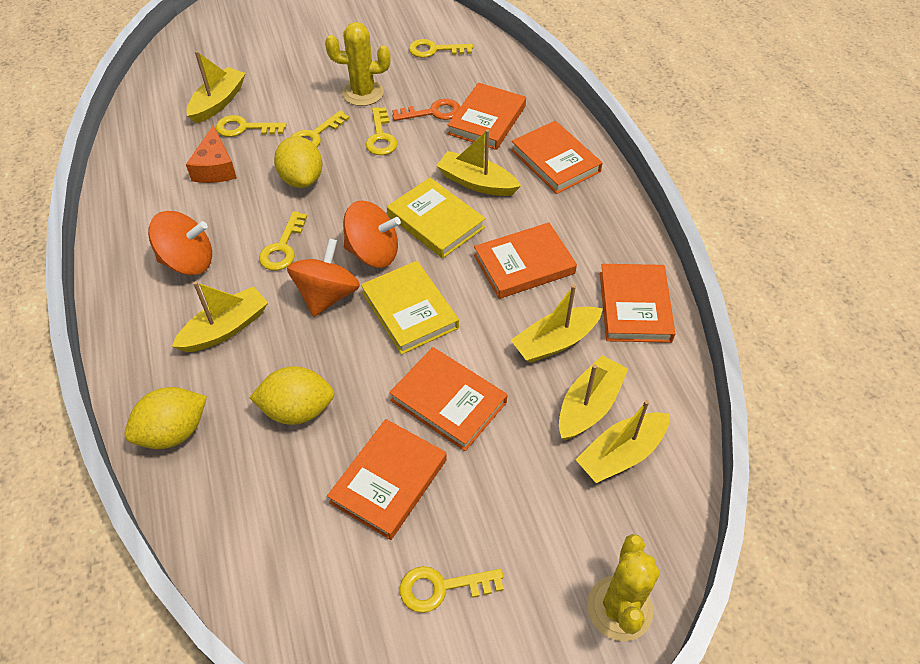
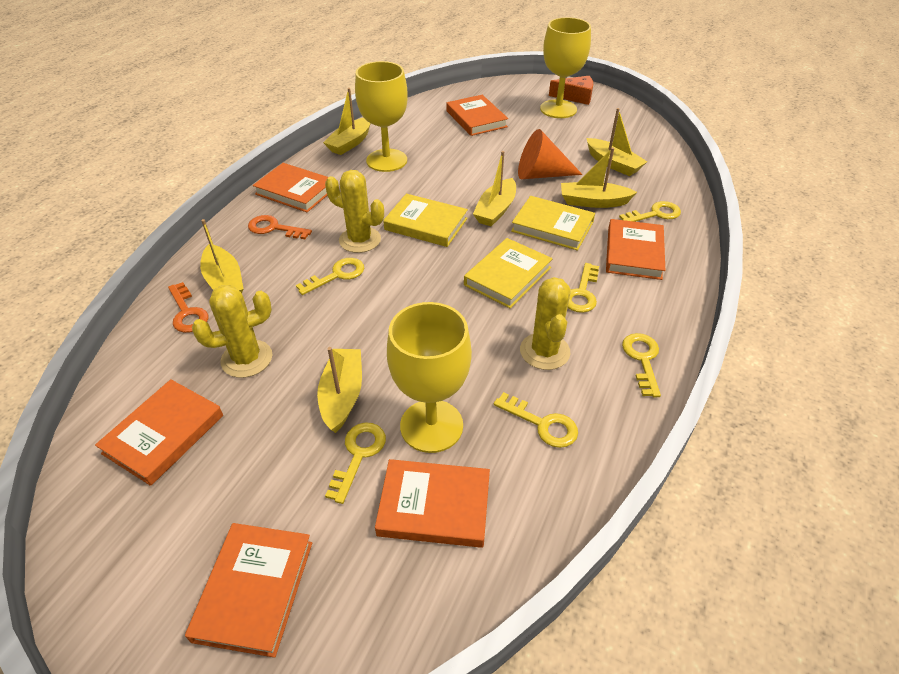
orange cone: none = 0 -> [518,129,583,179] = 1
orange key: [392,99,460,121] = 1 -> [168,282,208,333] [248,215,312,239] = 2
orange spinning top: [148,211,212,275] [287,238,360,317] [343,201,401,268] = 3 -> none = 0
yellow book: [361,261,459,355] [387,178,486,258] = 2 -> [383,194,468,247] [464,238,553,309] [511,196,595,251] = 3
yellow cactus: [325,22,391,106] [587,534,660,641] = 2 -> [192,285,272,378] [325,170,384,253] [520,277,571,370] = 3
yellow goblet: none = 0 -> [355,61,408,172] [387,302,472,453] [540,17,591,118] = 3
yellow lemon: [124,387,207,449] [249,366,335,425] [274,136,322,188] = 3 -> none = 0

